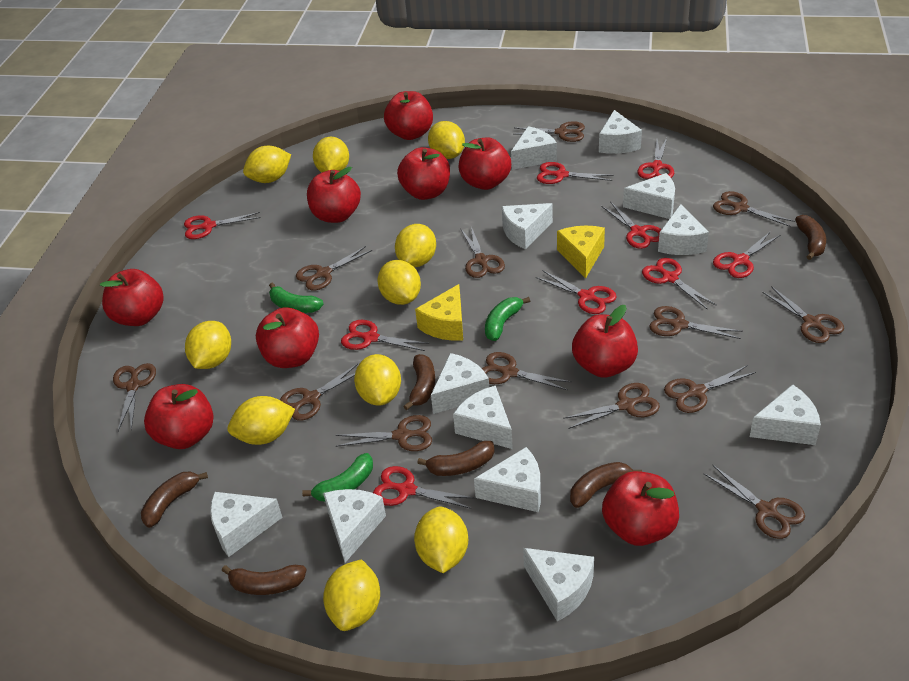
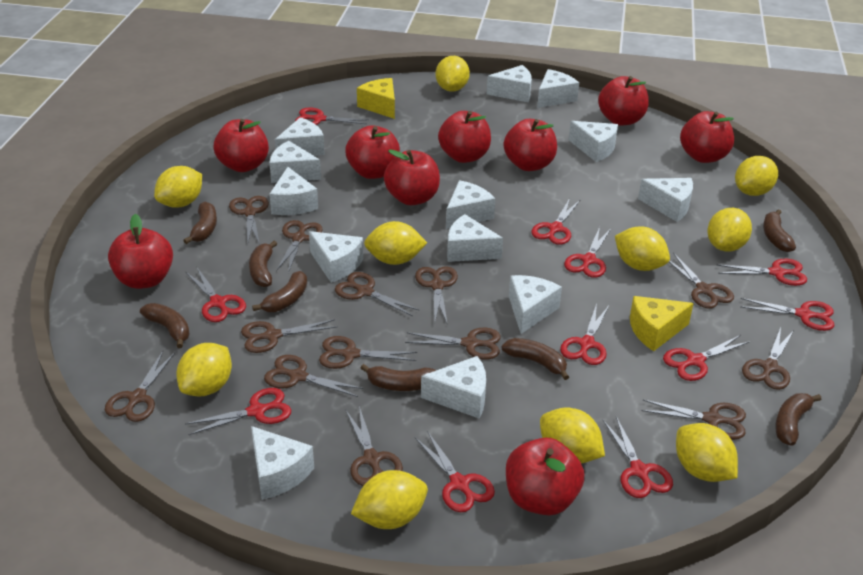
brown banana: [141,471,208,528] [222,565,307,595] [403,354,435,410] [417,441,494,476] [570,462,642,508] [795,215,826,260] = 6 -> [140,303,190,348] [183,201,217,244] [249,241,277,287] [252,271,307,312] [361,364,436,391] [502,338,569,380] [763,209,796,252] [775,393,821,446] = 8
green banana: [269,282,324,313] [302,453,373,502] [485,297,530,341] = 3 -> none = 0
red scissors: [184,212,261,239] [341,320,429,351] [373,466,476,509] [536,270,617,314] [537,162,613,184] [601,201,661,249] [638,138,674,179] [642,258,716,310] [713,231,780,278] = 9 -> [185,388,291,435] [186,268,246,322] [295,107,368,125] [415,431,495,512] [531,198,580,245] [560,303,609,365] [564,227,611,278] [603,416,673,498] [663,335,750,381] [717,258,807,286] [740,298,835,331] = 11
white cheese: [210,492,283,557] [323,489,386,563] [431,353,489,414] [453,386,513,449] [474,447,541,512] [502,203,553,250] [511,126,557,170] [523,548,594,621] [599,110,642,154] [623,173,675,219] [658,204,709,255] [750,384,821,445] = 12 -> [251,426,314,500] [269,141,321,183] [270,167,318,215] [275,117,325,156] [309,231,364,283] [421,356,486,419] [446,180,495,229] [447,214,503,262] [487,65,532,102] [509,275,562,334] [537,69,579,108] [568,121,618,162] [638,178,693,222] = 13

